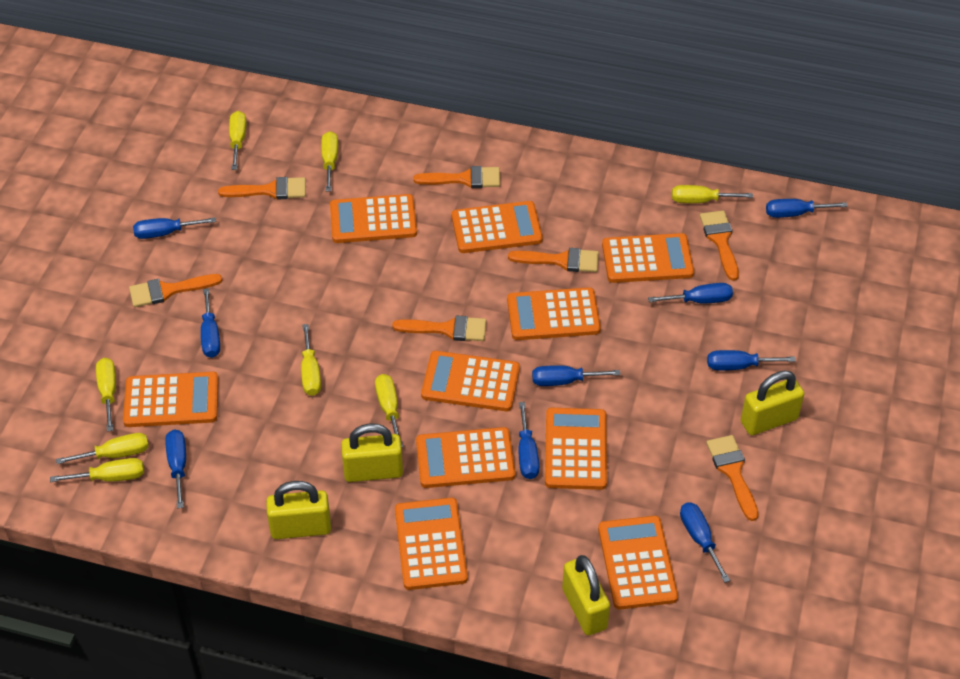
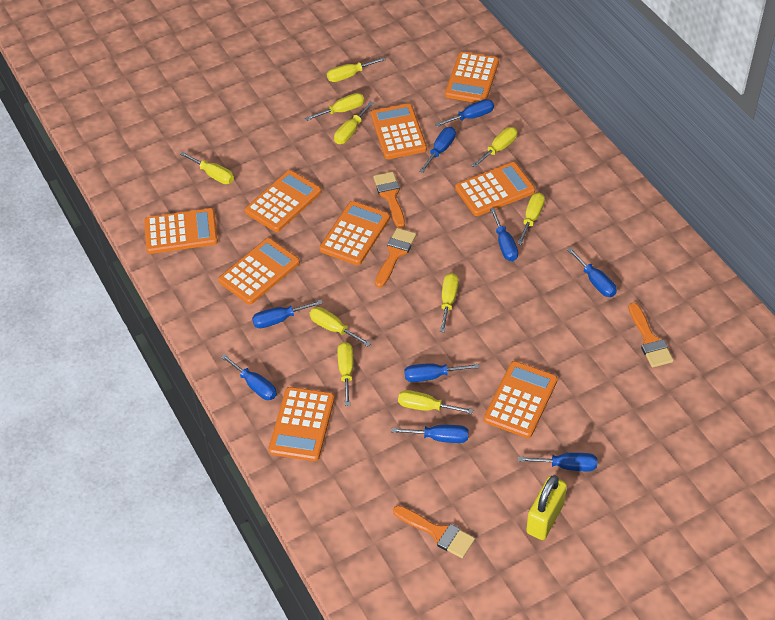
orange brush: [129,274,223,307] [218,177,306,200] [392,316,486,341] [413,166,500,188] [508,248,599,272] [700,211,739,281] [706,435,759,521] = 7 -> [374,172,405,228] [375,228,416,288] [393,505,475,558] [629,302,674,368] = 4
orange calculator: [123,372,219,427] [330,194,417,243] [395,498,468,590] [416,427,516,488] [421,351,520,411] [452,201,543,253] [507,287,601,340] [545,408,607,490] [598,516,678,609] [602,233,694,283] = 10 -> [144,208,218,254] [218,238,300,304] [245,170,321,232] [269,387,335,461] [319,201,390,265] [371,103,427,159] [445,52,499,103] [455,162,535,216] [484,361,558,438] = 9
yellow padlock: [266,481,331,539] [341,423,403,482] [562,555,610,635] [741,371,804,435] = 4 -> [526,475,567,540] = 1
yellow screwdriver: [50,458,144,482] [56,433,149,464] [96,358,116,432] [229,111,247,170] [301,324,321,396] [321,131,338,192] [375,374,403,447] [672,185,753,203] = 8 -> [180,152,234,184] [305,93,364,121] [310,307,371,346] [327,57,386,82] [334,101,374,144] [337,342,353,406] [398,390,473,414] [440,273,459,332] [472,127,518,168] [517,193,545,245] = 10

